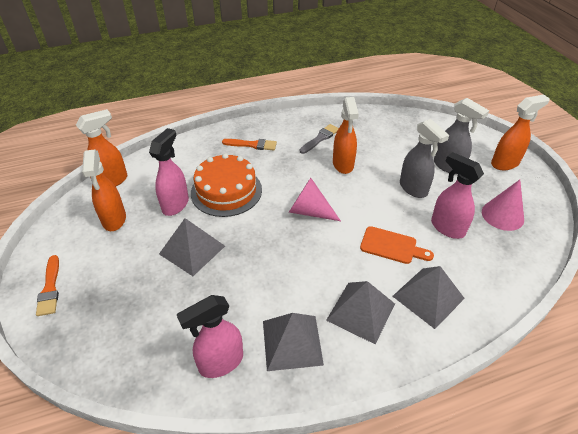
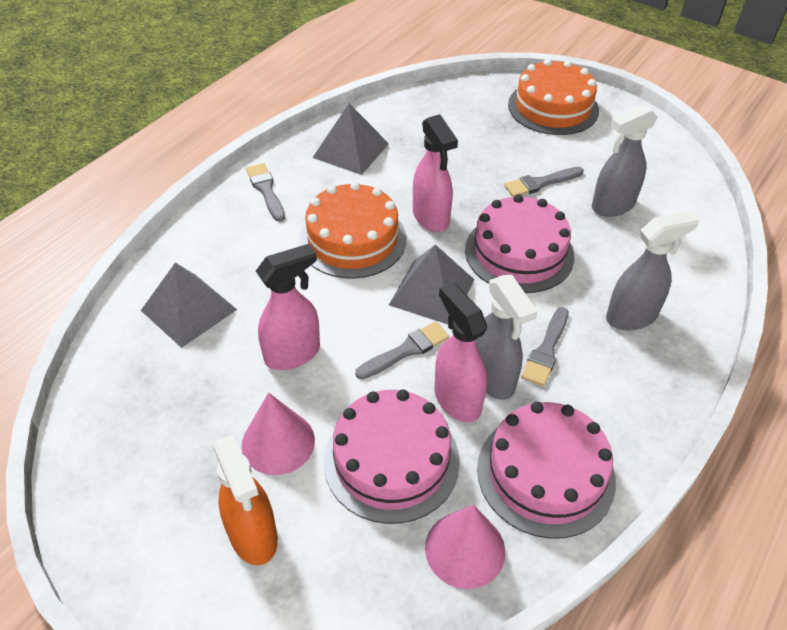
grey brush: [300,124,339,154] = 1 -> [246,163,285,222] [355,322,450,379] [504,167,584,197] [521,307,569,386] = 4
grey pyramid: [159,218,225,276] [263,313,324,371] [326,281,395,344] [393,266,465,329] = 4 -> [141,263,237,348] [312,103,389,175] [389,245,475,324] = 3
grey spray bottle: [400,119,449,198] [434,98,489,174] = 2 -> [476,275,538,400] [592,104,658,217] [606,211,699,330] = 3
orange brush: [36,255,59,316] [222,139,277,150] = 2 -> none = 0
orange cake: [191,153,262,217] = 1 -> [299,182,406,279] [508,59,599,135] = 2
orange cutting board: [360,226,434,264] = 1 -> none = 0
orange spray bottle: [76,109,127,186] [82,149,126,231] [333,97,359,174] [491,95,550,170] = 4 -> [213,435,278,565] = 1
pink cake: none = 0 -> [324,389,460,524] [465,194,574,293] [477,402,616,539] = 3

